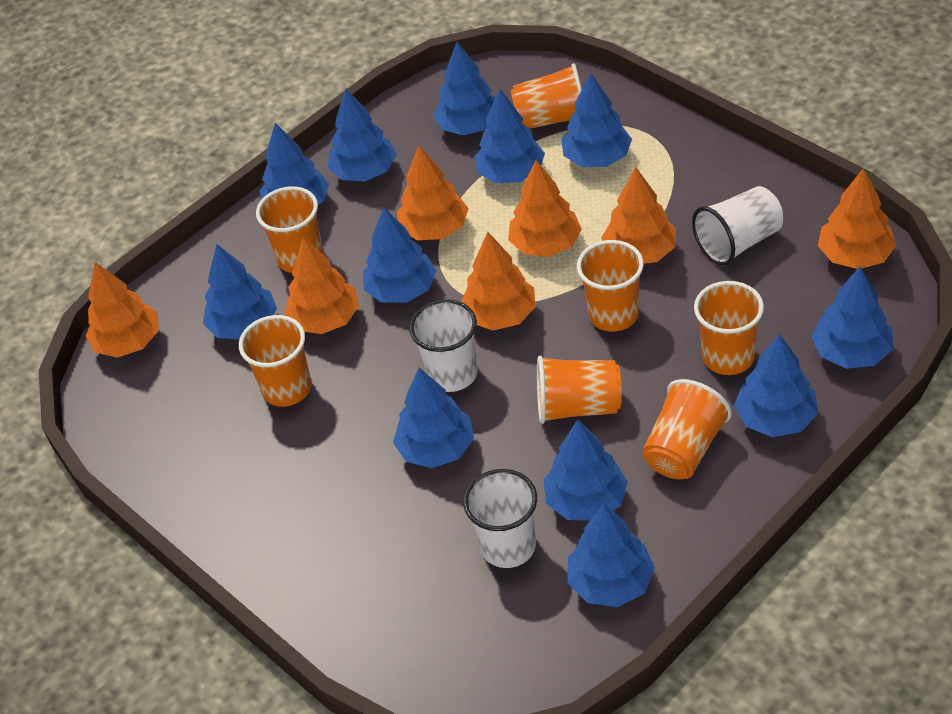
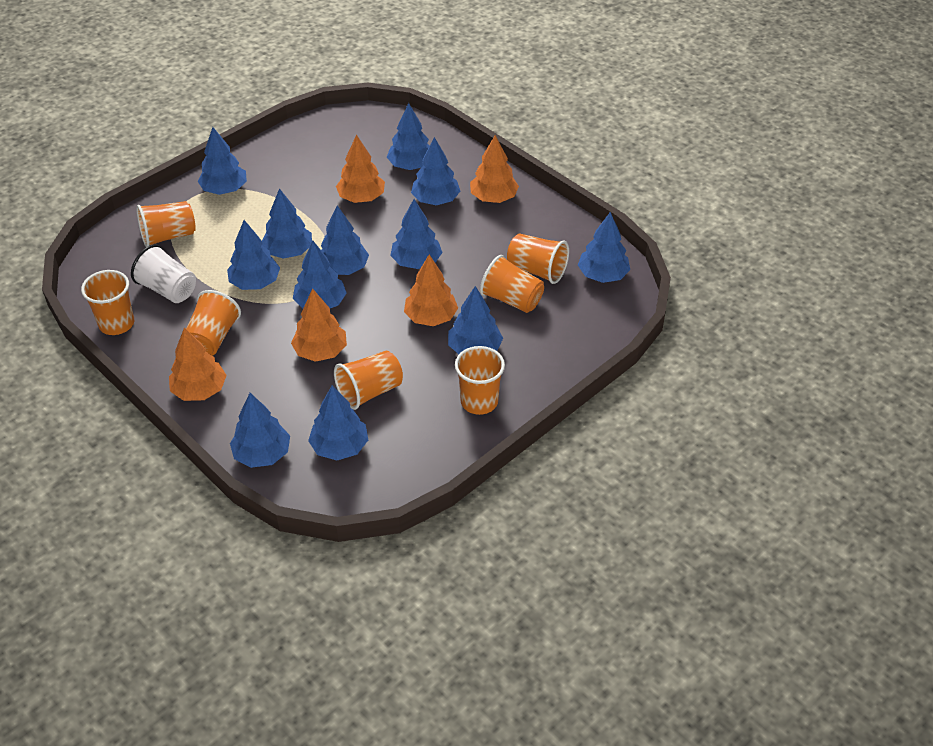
orange tree: [86,262,159,358] [284,238,359,334] [397,145,469,240] [461,232,536,331] [508,160,582,257] [601,167,676,264] [818,168,897,269] = 7 -> [169,328,227,401] [291,288,347,362] [336,135,385,203] [404,255,458,326] [470,135,519,203] = 5
white cup: [409,299,478,392] [463,469,537,568] [692,186,783,266] = 3 -> [131,245,196,303] = 1

